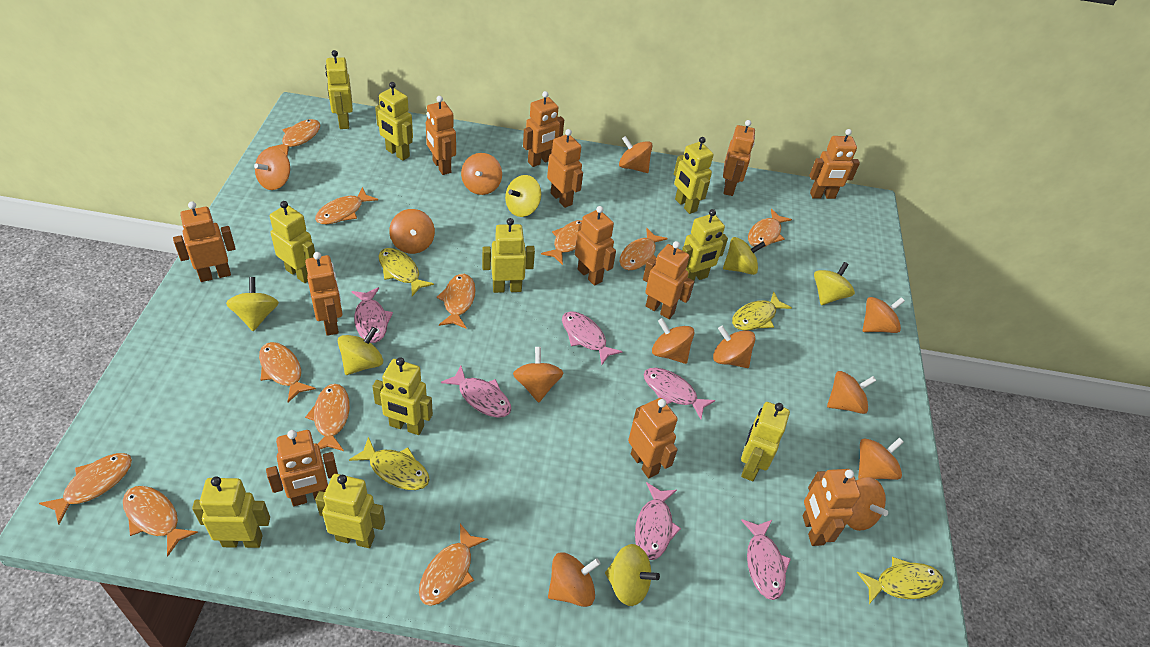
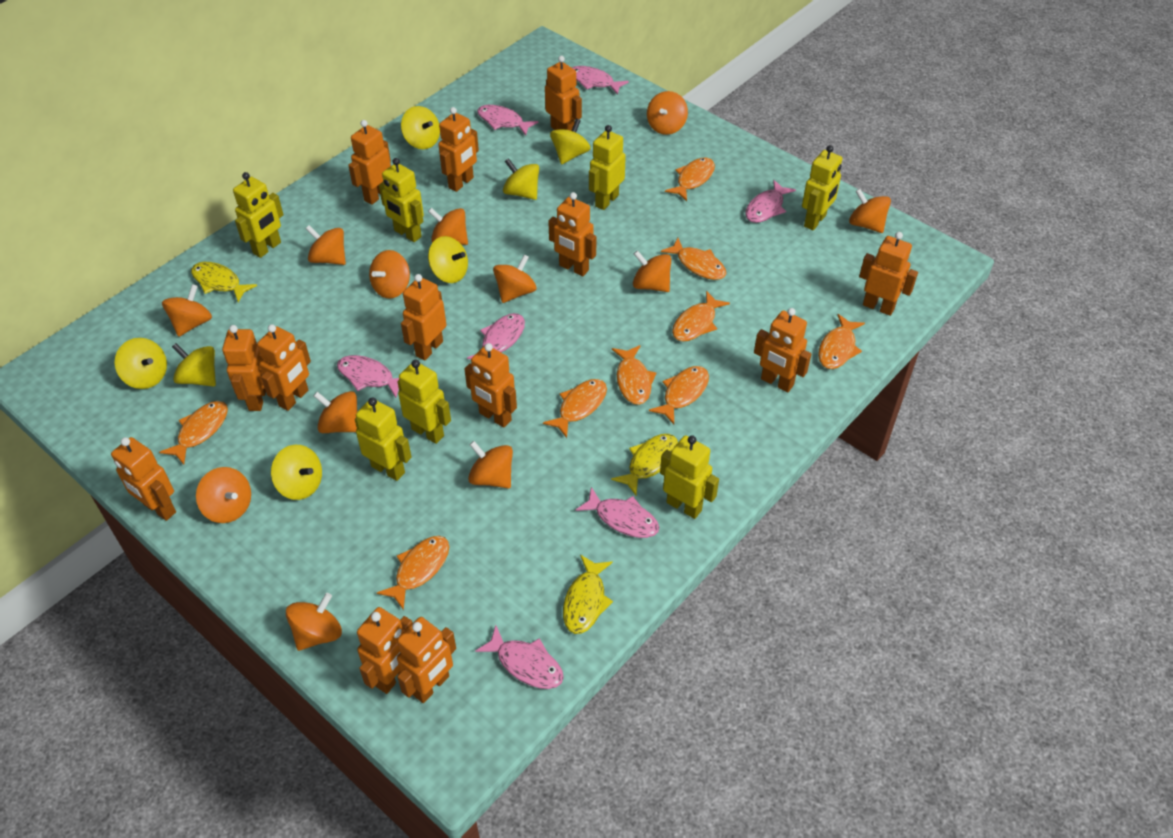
orange fish: [39,453,132,524] [123,486,198,556] [259,342,316,402] [268,119,320,156] [305,384,350,451] [315,187,378,224] [419,524,489,606] [437,274,476,329] [541,220,582,265] [620,228,668,270] [748,209,792,247] = 11 -> [159,401,228,465] [377,536,449,610] [543,379,607,438] [612,345,656,405] [649,366,709,424] [661,238,726,280] [665,157,715,201] [672,291,730,342] [818,314,865,369] = 9
orange robot: [173,201,236,282] [266,430,338,506] [305,252,342,336] [426,96,456,175] [523,91,564,167] [547,129,583,208] [575,206,616,286] [628,398,678,478] [643,241,694,319] [723,120,755,196] [803,469,861,546] [809,129,860,199] = 12 -> [111,437,176,521] [222,325,266,411] [257,324,311,411] [348,120,391,205] [357,607,413,694] [397,617,456,703] [401,274,446,360] [438,107,479,192] [465,343,517,428] [545,56,582,131] [548,192,596,276] [754,308,811,392] [859,232,918,316] = 13
pink fish: [351,287,393,343] [441,365,511,418] [562,311,623,365] [635,482,681,560] [644,368,716,419] [741,519,791,600] = 6 -> [337,355,399,398] [467,313,525,359] [475,625,564,689] [477,105,538,136] [572,66,629,95] [576,487,659,538] [745,180,796,223] = 7
yellow fish: [349,437,430,490] [378,248,434,296] [732,291,792,331] [857,557,944,604] = 4 -> [191,262,257,302] [563,555,613,634] [611,434,678,495] = 3
yellow robot: [192,476,270,548] [270,201,315,283] [315,474,385,548] [325,50,353,129] [372,357,433,435] [375,82,413,161] [482,218,535,293] [674,137,714,214] [682,209,728,281] [741,402,790,481] = 10 -> [233,172,284,258] [355,397,411,481] [379,158,424,242] [397,360,451,444] [589,125,626,210] [660,435,719,519] [802,145,842,230] = 7
yellow spinning top: [226,277,279,331] [338,327,383,375] [505,175,541,217] [605,544,660,606] [723,237,766,275] [814,262,855,305] = 6 -> [115,338,167,389] [172,343,216,387] [271,445,322,500] [401,106,440,149] [428,236,468,283] [503,158,539,200] [550,118,590,165] = 7

